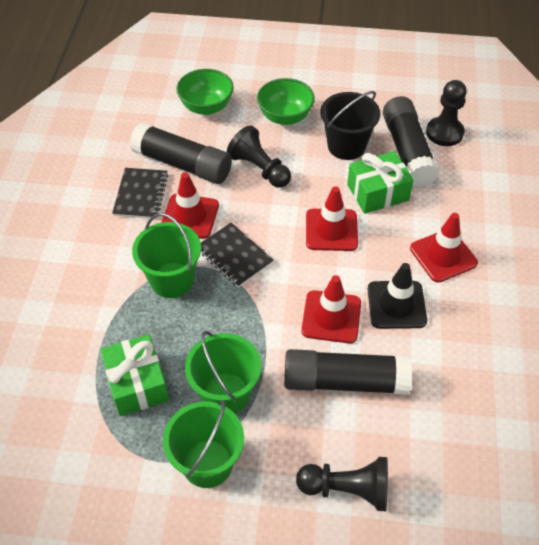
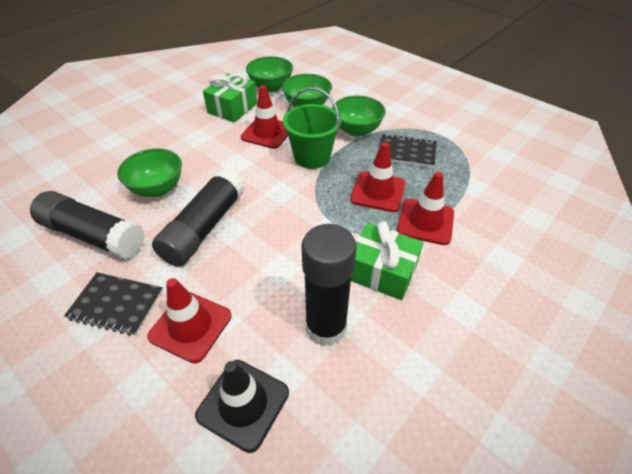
black bucket: [320,91,380,160] = 1 -> none = 0
black pawn: [227,125,291,188] [296,457,388,511] [426,80,467,146] = 3 -> none = 0
green bowl: [176,69,234,115] [257,78,315,125] = 2 -> [117,148,182,197] [246,56,293,92] [282,74,332,107] [332,96,386,137] = 4
green bucket: [132,213,201,298] [163,401,244,488] [185,331,261,414] = 3 -> [283,87,341,169] = 1

